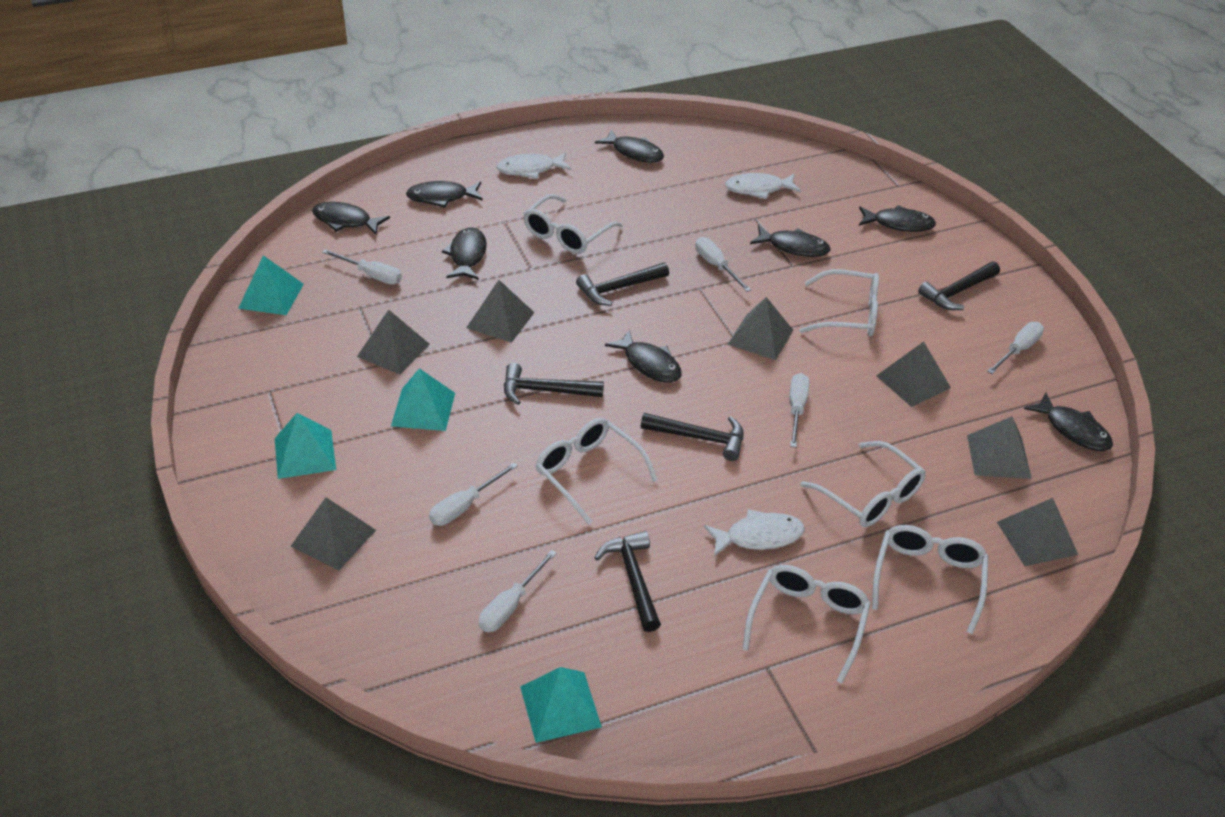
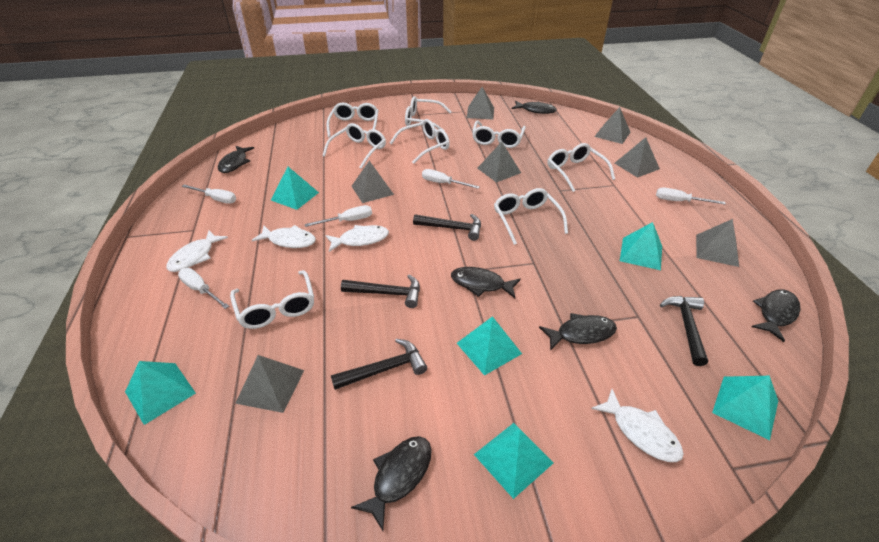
black fish: [312,202,390,235] [406,181,483,208] [442,227,487,280] [595,130,664,163] [605,329,682,382] [750,225,831,257] [859,205,936,232] [1024,392,1113,451] = 8 -> [218,146,254,173] [351,436,432,531] [451,267,521,298] [512,101,557,114] [539,313,617,351] [752,289,800,342] = 6
black hammer: [504,363,604,405] [576,263,669,306] [595,531,661,632] [641,413,743,461] [918,261,1000,310] = 5 -> [331,339,427,390] [341,274,420,308] [413,214,481,241] [660,296,708,366] = 4
turquoise pyramid: [238,255,304,315] [275,413,336,479] [391,368,455,431] [520,667,602,743] = 4 -> [125,361,196,425] [271,167,319,210] [457,316,522,376] [474,423,554,499] [620,222,662,270] [712,376,778,440] = 6
white fish: [496,152,571,179] [704,509,805,556] [725,173,801,199] = 3 -> [166,231,228,272] [252,225,316,248] [325,225,389,252] [591,389,684,462] = 4
white glasses: [523,194,623,254] [535,418,658,525] [742,565,871,683] [799,269,879,336] [800,441,926,527] [872,525,988,634] = 6 -> [230,270,314,329] [322,123,386,169] [327,103,379,137] [390,119,450,164] [405,96,451,131] [472,121,526,148] [494,188,568,245] [547,143,615,192] = 8
white screwdriver: [322,249,402,285] [429,462,518,526] [479,550,557,632] [695,237,751,292] [790,373,809,447] [987,322,1044,374] = 6 -> [178,268,229,309] [182,184,236,204] [305,205,372,227] [422,169,480,189] [656,187,726,204] = 5

